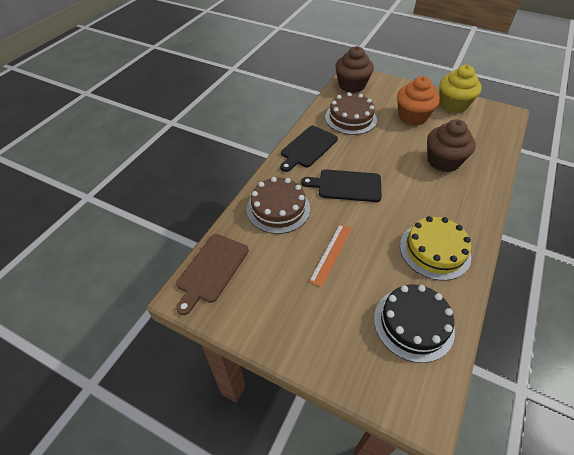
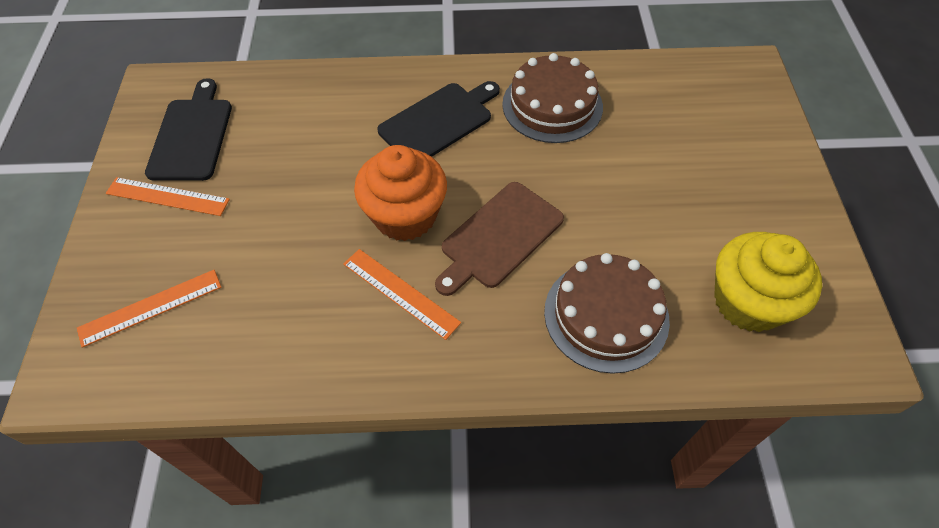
black cake: [374,284,455,363] = 1 -> none = 0
brown cupcake: [335,46,374,93] [427,119,476,172] = 2 -> none = 0
orange ruler: [309,224,352,287] = 1 -> [77,270,222,348] [106,177,230,216] [343,249,461,340] = 3
yellow cake: [400,216,471,281] = 1 -> none = 0

